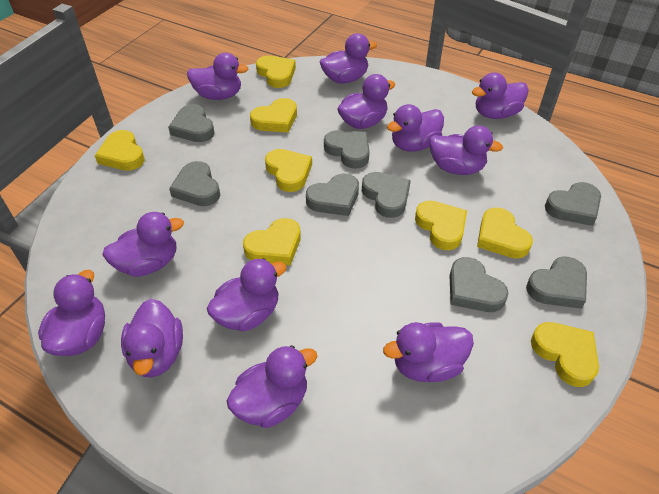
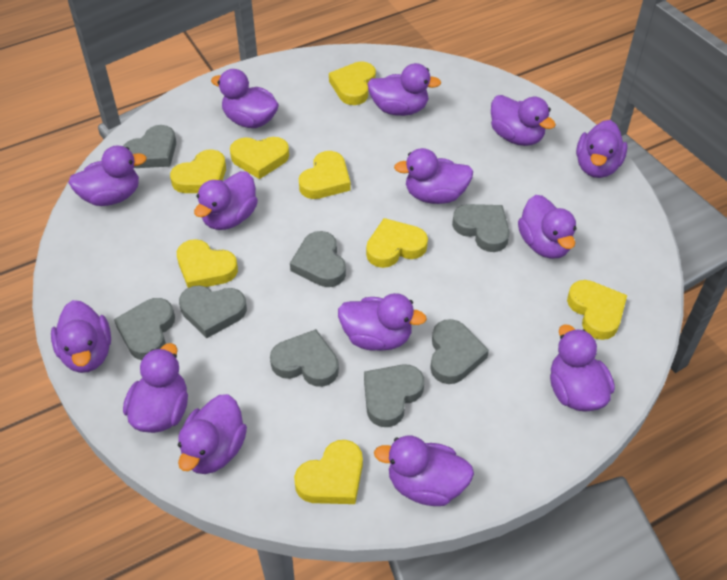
purple duck: [38,270,105,356] [102,212,184,277] [121,299,183,377] [187,53,248,100] [207,258,287,331] [227,345,317,428] [320,33,377,84] [337,74,396,129] [383,322,474,382] [387,104,444,152] [429,125,503,175] [472,72,529,119] = 12 -> [51,300,111,373] [68,145,147,206] [123,343,188,433] [178,394,247,474] [194,171,258,230] [211,69,279,128] [338,293,427,351] [367,63,441,116] [374,435,474,506] [394,148,473,204] [491,95,556,146] [518,195,576,259] [550,325,615,412] [576,120,628,178] = 14

